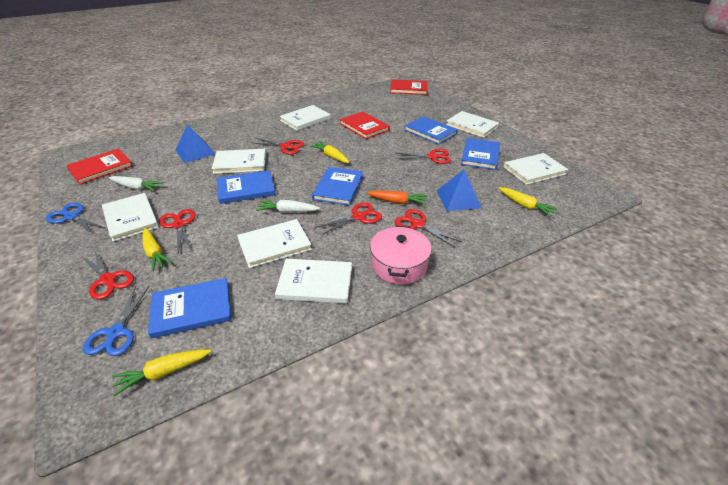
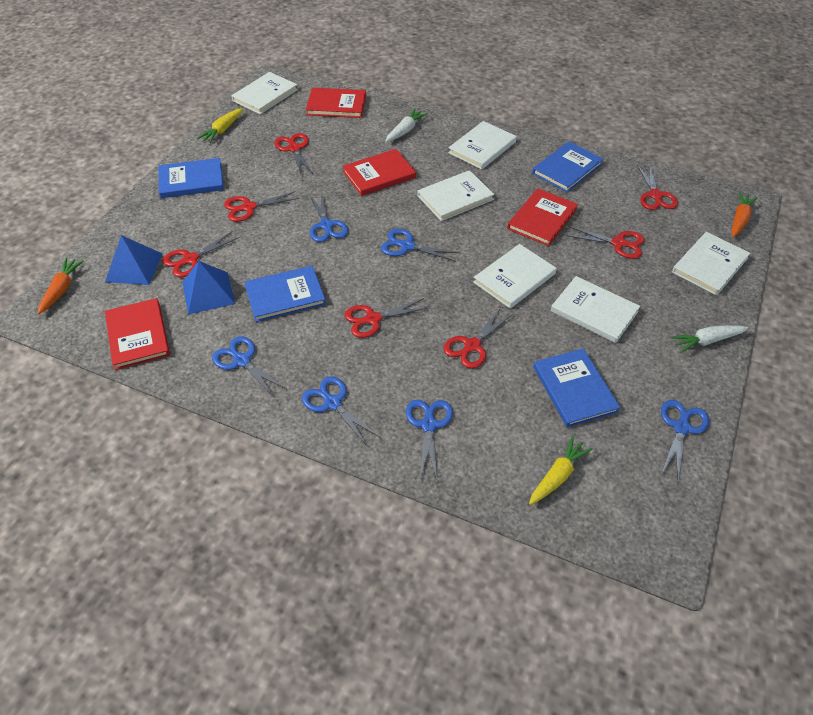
blue book: [148,278,231,339] [217,170,276,204] [312,167,363,206] [404,116,458,145] [461,138,500,170] = 5 -> [159,158,224,198] [244,266,326,322] [532,142,604,193] [533,348,620,428] = 4
blue scissors: [46,202,105,234] [83,286,150,356] = 2 -> [212,336,286,397] [302,376,380,446] [309,191,348,242] [381,229,459,262] [406,400,453,480] [661,400,709,480] = 6
orange carrot: [367,191,427,205] = 1 -> [38,258,84,314] [731,192,758,237] = 2
pink pot: [370,225,432,284] = 1 -> none = 0
red book: [66,149,133,185] [340,112,390,139] [390,80,428,95] = 3 -> [105,298,170,370] [306,88,366,118] [342,149,416,196] [507,188,578,246] = 4
red scissors: [81,249,134,300] [159,209,196,254] [254,138,304,155] [315,203,382,235] [395,149,451,164] [395,209,462,247] = 6 -> [163,231,240,277] [224,191,299,222] [274,133,313,174] [345,298,428,338] [443,308,513,369] [566,226,645,259] [637,163,678,210] = 7
white book: [102,193,159,242] [212,149,266,174] [237,219,312,268] [275,259,352,303] [279,105,331,131] [446,111,499,138] [504,153,568,185] = 7 -> [231,72,298,114] [418,170,495,221] [448,121,517,170] [473,244,557,309] [551,276,640,343] [672,232,750,296] = 6
yellow carrot: [112,349,211,396] [142,228,172,271] [310,141,350,163] [499,187,558,217] = 4 -> [197,108,243,143] [529,436,593,505] = 2

